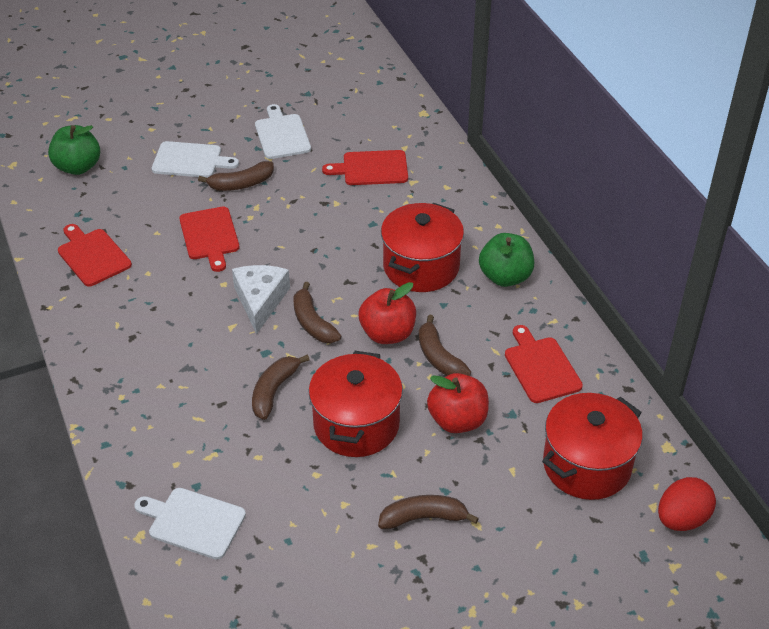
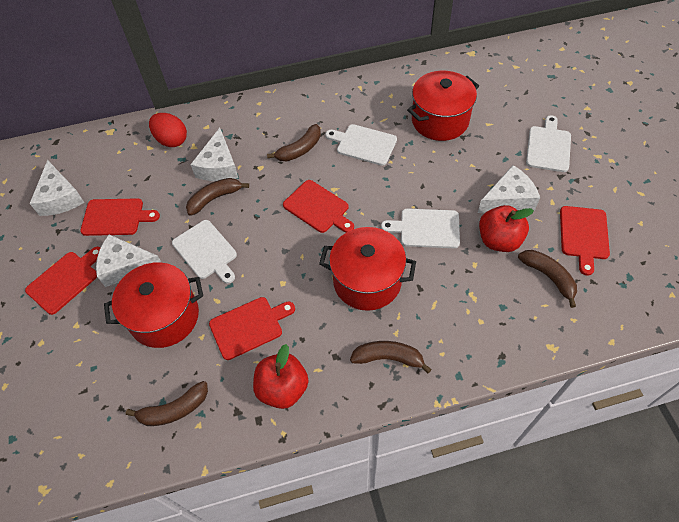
green apple: [48,125,100,175] [479,233,534,287] = 2 -> none = 0
red cutting board: [58,224,132,287] [179,207,239,272] [322,150,408,185] [505,325,583,403] = 4 -> [25,247,101,315] [80,198,160,236] [209,297,295,360] [283,180,354,233] [560,206,610,276] = 5
white cheese: [232,265,290,334] = 1 -> [29,160,85,216] [96,235,162,287] [190,128,238,181] [478,165,540,213] = 4
white cutting board: [134,488,246,560] [151,141,239,178] [255,104,311,159] = 3 -> [172,220,237,284] [325,124,397,166] [381,209,460,248] [526,115,571,172] = 4

